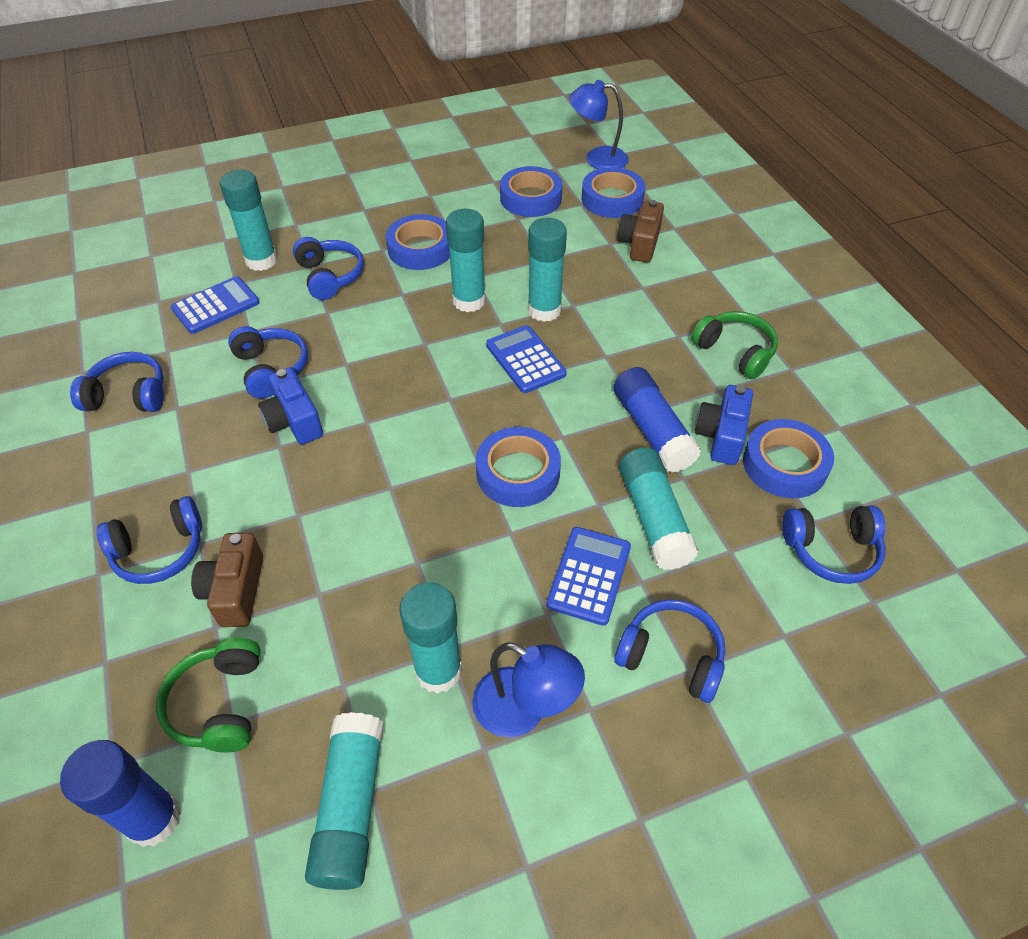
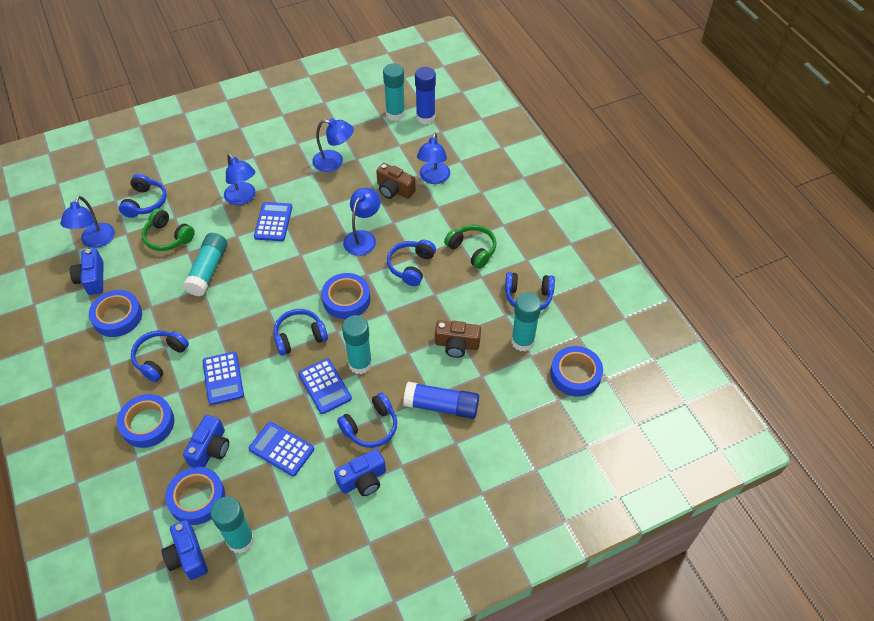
blue calculator: [171,276,260,334] [486,325,566,393] [546,527,631,626] = 3 -> [203,352,244,405] [249,422,314,476] [254,202,292,241] [298,358,352,414] = 4
blue camera: [258,367,323,445] [695,385,753,465] = 2 -> [70,248,103,295] [161,520,208,580] [183,415,229,467] [334,449,386,496] = 4
blue lamp: [472,642,585,738] [569,80,629,169] = 2 -> [60,196,115,248] [224,153,255,205] [312,118,354,172] [343,188,381,256] [417,133,450,184] = 5
turquoise glue stick: [220,169,278,271] [305,712,384,890] [399,582,462,694] [446,209,486,312] [528,218,567,322] [619,447,698,570] = 6 -> [183,233,227,296] [210,497,255,553] [342,315,372,374] [383,63,405,121] [511,292,542,352] = 5

